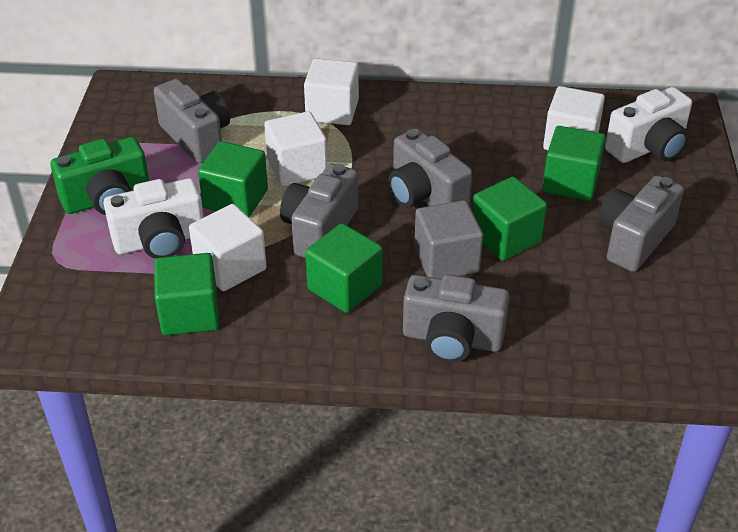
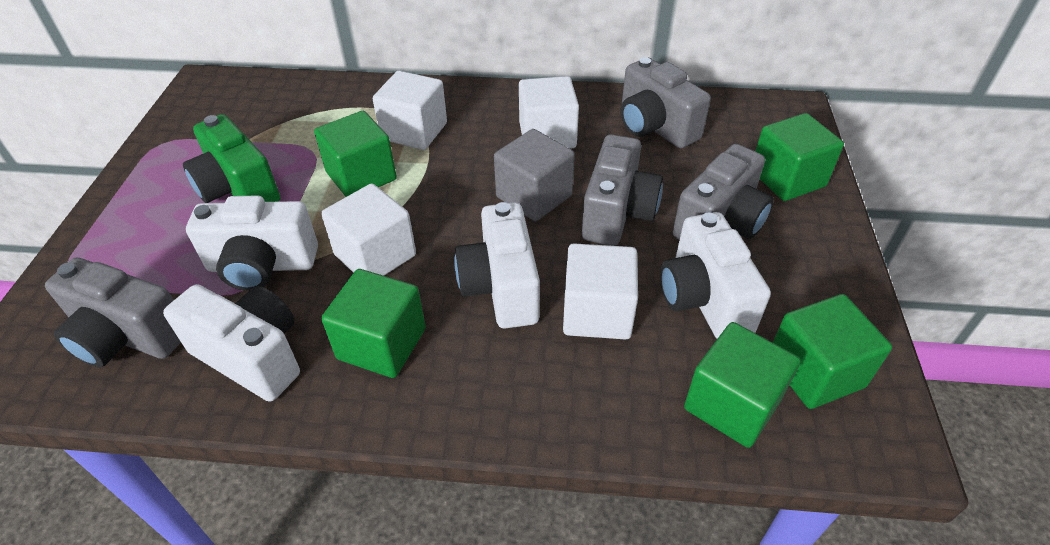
grey camera: [154,79,230,164] [280,164,358,258] [388,128,472,207] [403,275,510,363] [598,175,684,272] = 5 -> [45,258,181,367] [582,134,663,246] [621,57,711,148] [673,144,774,240] = 4
white camera: [103,178,204,259] [605,87,692,163] = 2 -> [163,284,300,402] [186,195,318,291] [454,202,540,329] [660,212,771,339] = 4

